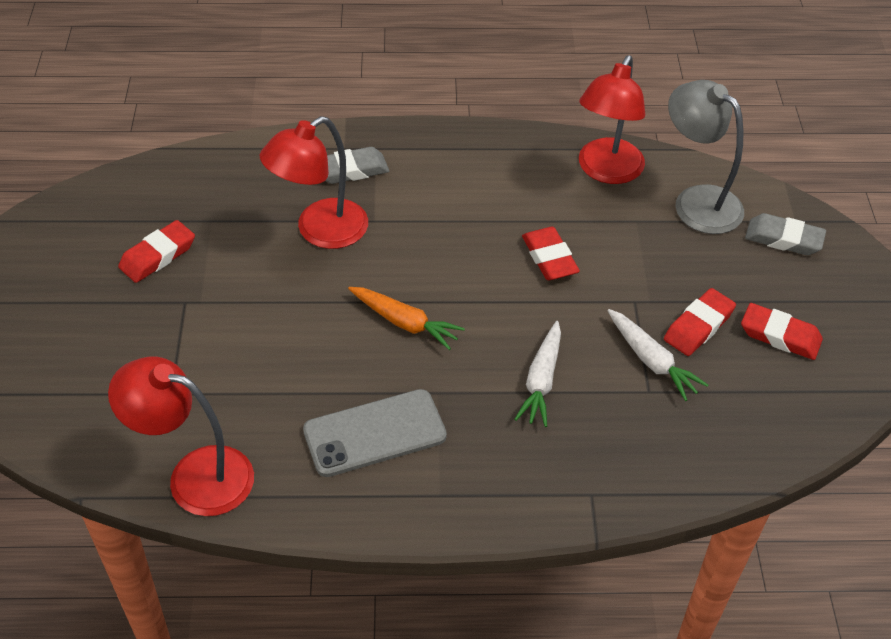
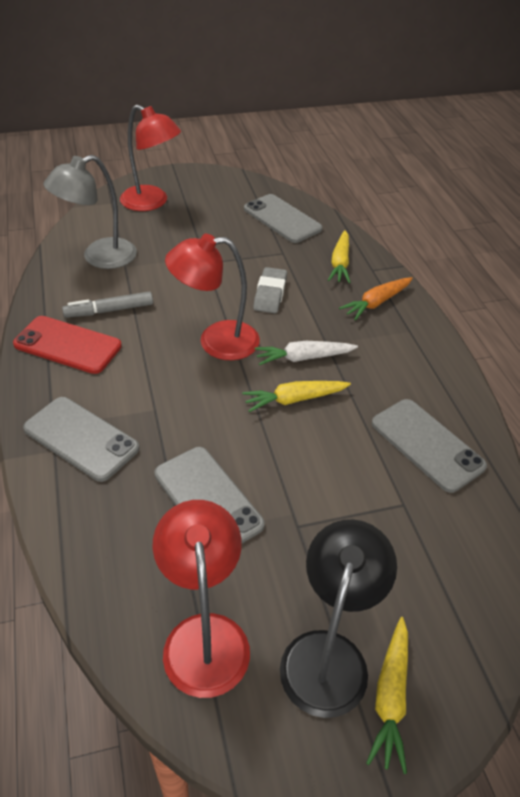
black lamp: none = 0 -> [280,519,397,718] = 1
grey eraser: [325,147,389,184] [745,213,826,255] = 2 -> [253,267,287,313] = 1
grey marker: none = 0 -> [62,292,153,318] = 1
grey phone: [303,389,447,477] = 1 -> [23,397,139,482] [154,447,265,543] [244,194,322,243] [372,399,487,493] = 4
red eraser: [118,220,195,283] [522,227,580,280] [664,288,736,356] [741,303,823,360] = 4 -> none = 0
red phone: none = 0 -> [13,316,122,374] = 1
white carrot: [514,321,561,427] [607,309,708,401] = 2 -> [255,341,358,365] = 1
yellow carrot: none = 0 -> [242,381,351,412] [328,230,351,283] [366,617,408,774] = 3

